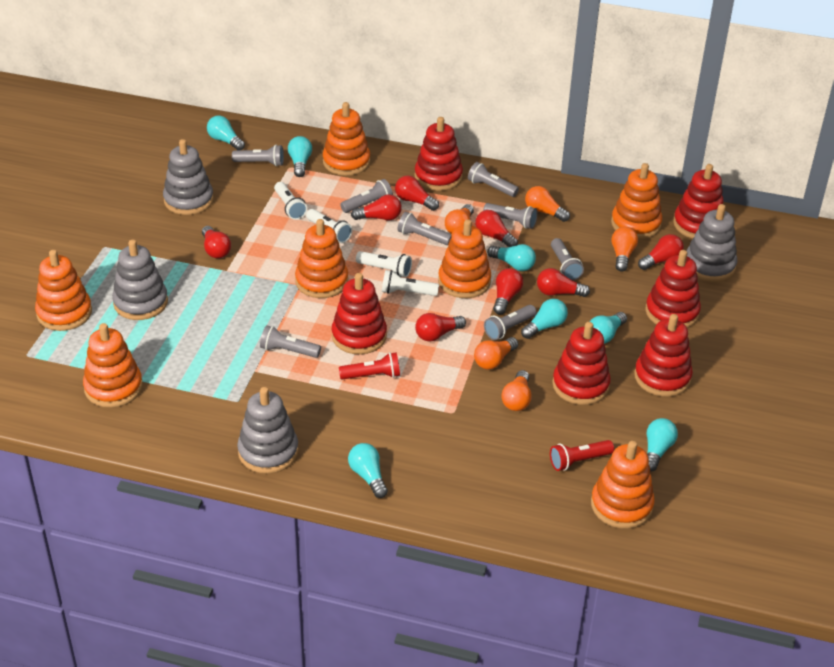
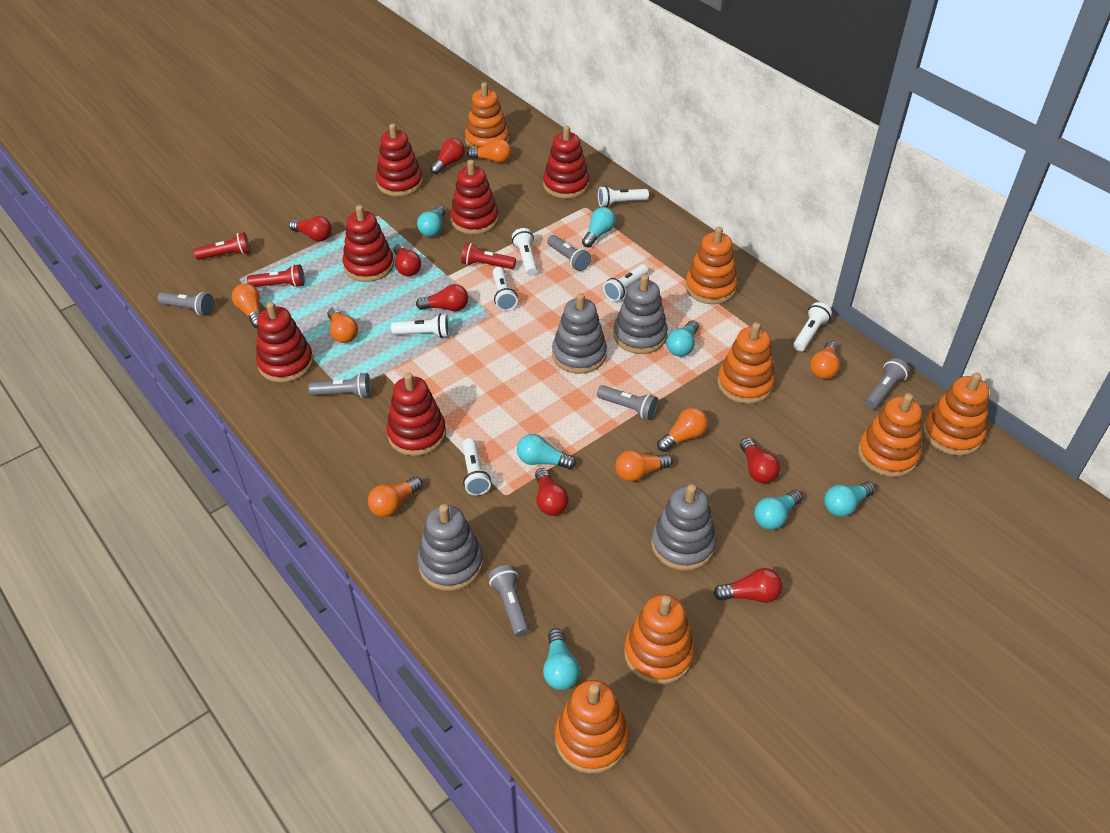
grey flashlight: [232,145,284,166] [260,325,321,358] [340,179,393,213] [398,212,451,245] [468,162,519,197] [483,203,538,229] [484,305,536,340] [551,238,584,281] = 8 -> [158,292,214,316] [308,373,371,398] [488,565,530,637] [547,235,591,271] [597,385,658,420] [865,358,910,409] = 6
orange light bulb: [445,204,474,234] [474,337,518,369] [501,370,532,411] [525,186,570,222] [611,227,638,271] = 5 -> [232,283,260,328] [327,308,358,343] [368,477,423,517] [467,139,511,163] [615,450,673,482] [657,408,708,452] [810,341,840,379] = 7
red flashlight: [339,352,400,380] [550,440,614,471] = 2 -> [194,232,250,260] [247,264,304,287] [461,243,516,269] = 3
red light bulb: [202,226,231,258] [351,194,402,220] [395,176,439,211] [415,313,466,342] [475,210,518,247] [493,268,523,314] [537,268,590,297] [638,234,684,270] = 8 -> [289,216,332,242] [394,244,421,276] [416,284,468,311] [430,138,465,175] [535,468,569,516] [713,568,782,603] [740,438,780,483] = 7
white flashlight: [274,182,307,220] [306,209,352,243] [356,251,412,278] [382,270,439,296] = 4 -> [391,314,450,338] [462,438,491,495] [492,267,518,311] [512,228,537,276] [598,186,649,207] [603,264,649,301] [793,302,832,351] = 7

